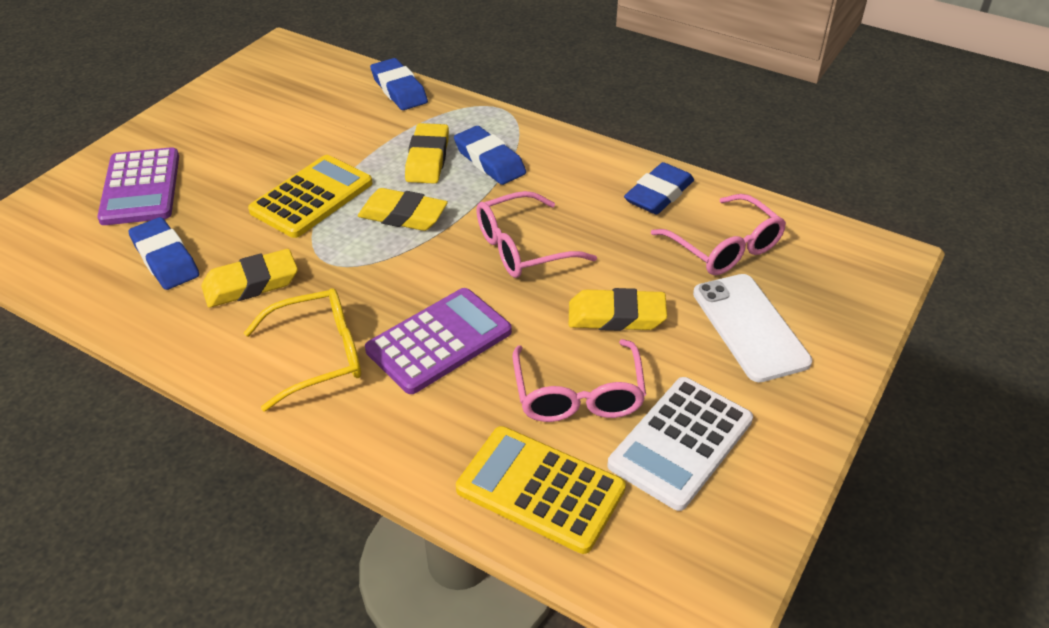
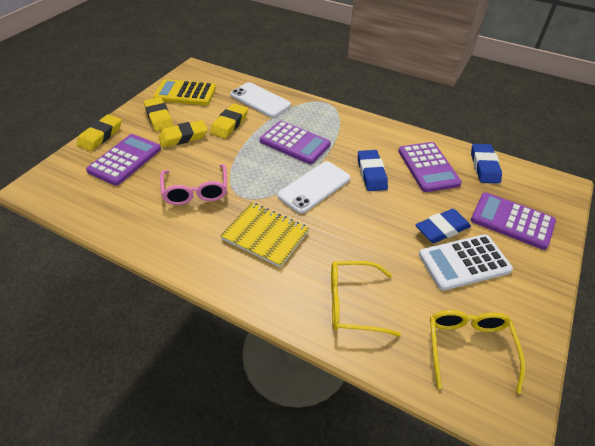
blue eraser: [128,217,199,290] [370,58,428,110] [454,126,526,185] [624,162,694,214] = 4 -> [358,150,388,191] [416,209,471,243] [471,144,502,184] = 3
pink glasses: [476,191,597,278] [513,339,646,422] [651,194,786,275] = 3 -> [160,164,227,205] = 1
purple calculator: [97,147,179,225] [365,288,512,394] = 2 -> [86,134,161,186] [260,121,331,164] [398,142,462,192] [471,193,556,250] = 4
white phone: [693,274,812,382] = 1 -> [230,82,291,118] [277,161,350,214] = 2
yellow calculator: [248,155,373,238] [456,426,626,554] = 2 -> [153,79,216,105] = 1
yellow glasses: [244,288,361,412] = 1 -> [331,261,401,337] [430,310,525,394] = 2
yellow notebook: none = 0 -> [220,202,309,268] = 1

